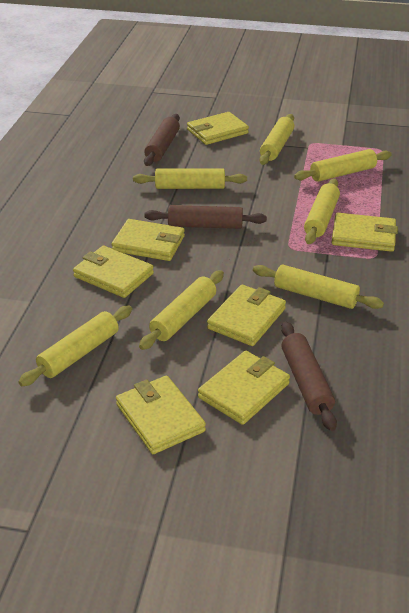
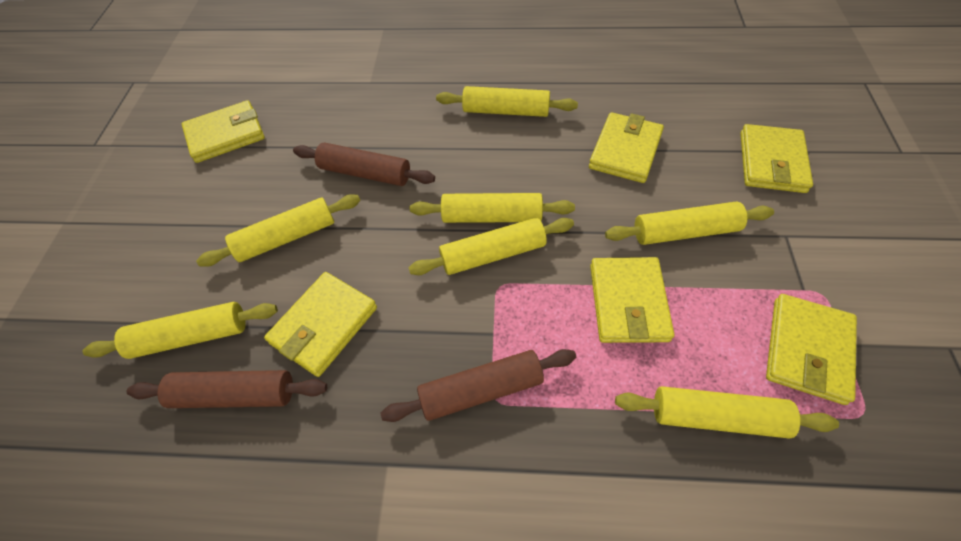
yellow wallet: [73,246,154,298] [112,219,185,261] [116,376,206,454] [187,112,249,145] [198,351,290,425] [207,285,286,346] [332,213,398,252] = 7 -> [182,100,265,163] [264,272,377,377] [589,112,664,183] [590,257,674,343] [740,124,813,193] [766,294,857,405] = 6

